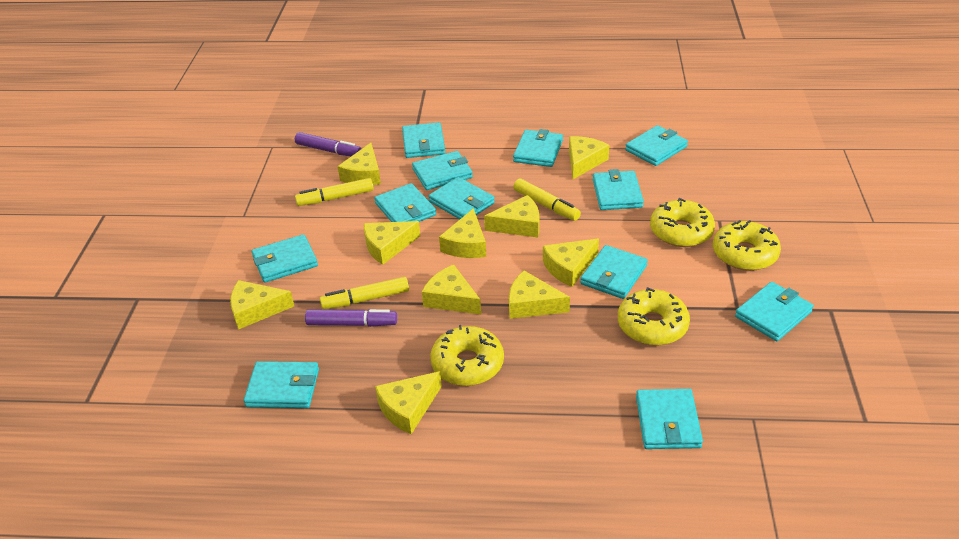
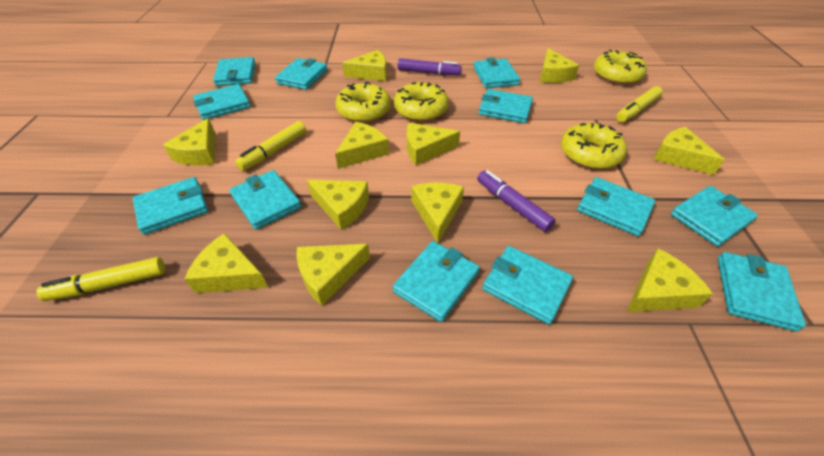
yellow cheese: [230,280,294,330] [338,143,381,185] [364,221,420,265] [375,371,442,434] [422,265,481,314] [439,208,486,258] [484,195,539,237] [509,271,570,319] [543,239,599,287] [569,136,609,179] = 10 -> [163,118,215,166] [185,233,268,293] [297,244,370,306] [307,180,369,230] [335,122,389,169] [342,50,387,81] [407,123,460,165] [412,183,464,243] [540,48,579,83] [627,249,713,312] [654,127,725,175] = 11

